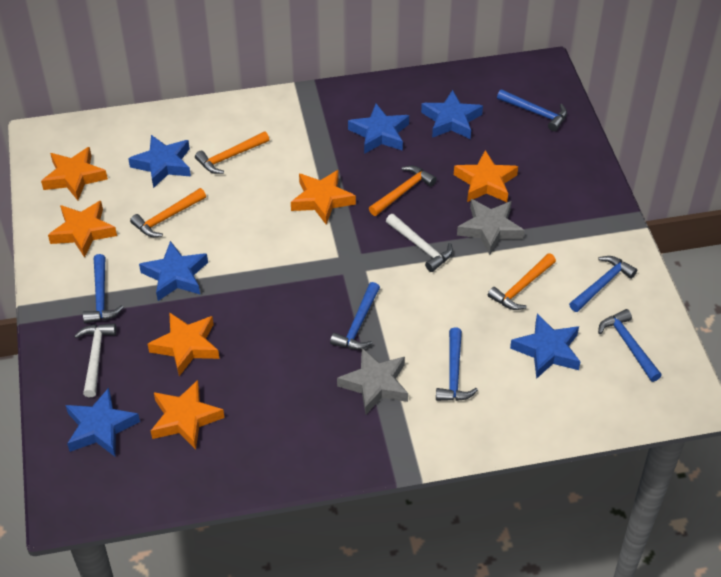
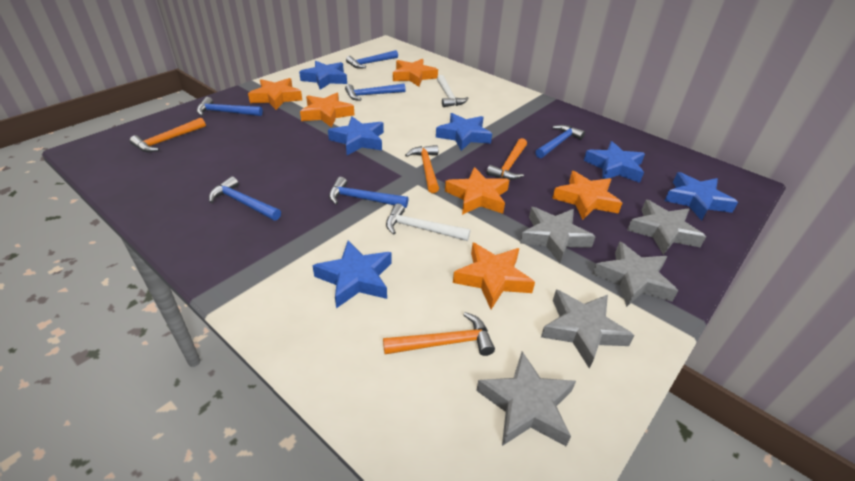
grey star: [337,348,408,415] [457,199,524,255] = 2 -> [476,351,576,446] [520,207,596,263] [541,290,635,369] [592,241,678,307] [627,200,706,255] = 5

